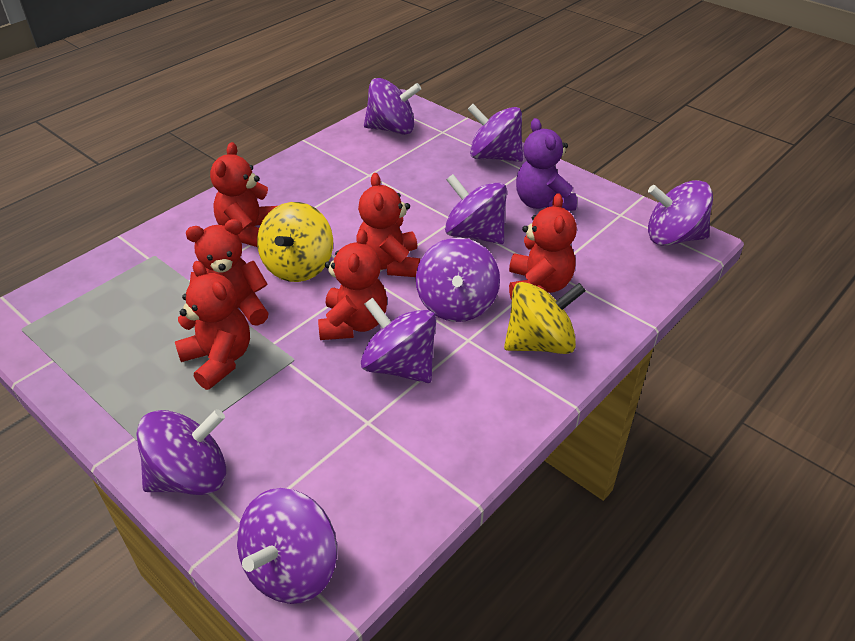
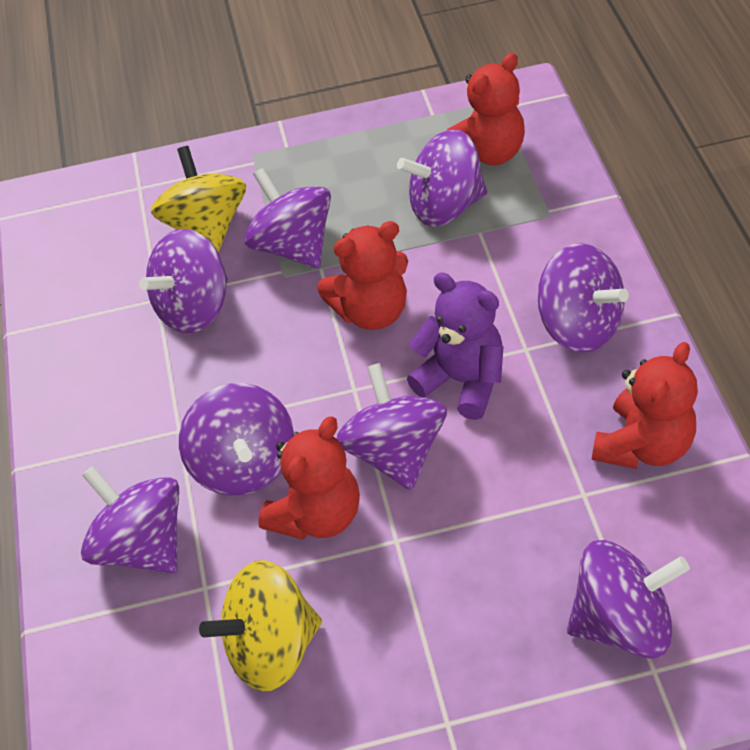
red teddy bear: [175,261,250,390] [186,219,269,326] [210,142,277,247] [318,229,387,340] [358,173,420,277] [509,193,577,300] = 6 -> [258,416,360,540] [317,221,408,330] [446,53,525,166] [592,342,698,469] = 4

